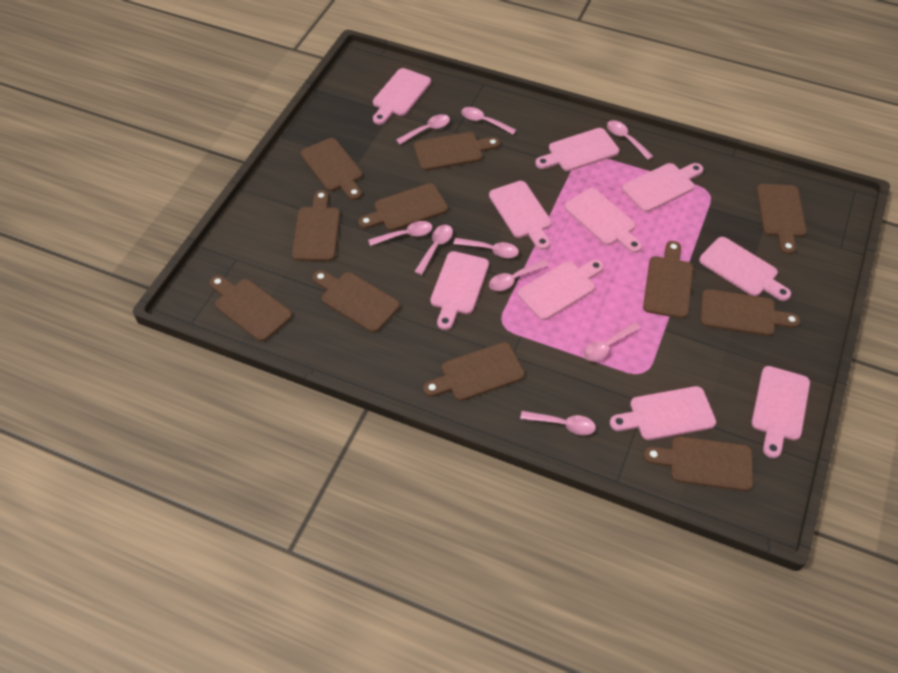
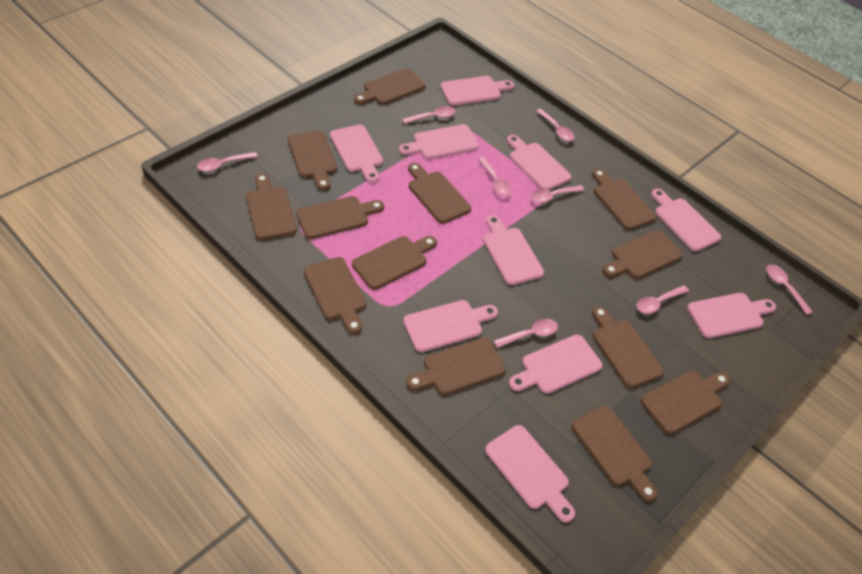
brown cutting board: [210,275,292,342] [292,190,340,261] [301,138,363,200] [312,270,400,333] [358,183,448,231] [414,132,500,171] [423,342,525,401] [643,241,693,319] [644,436,753,491] [700,289,800,336] [757,184,807,255] = 11 -> [246,173,297,240] [288,130,337,191] [296,196,384,239] [304,257,366,334] [352,236,437,290] [354,68,426,105] [406,338,506,395] [408,163,471,224] [572,406,657,502] [592,169,656,230] [592,306,664,388] [603,230,683,279] [641,371,730,434] = 13
pink spoon: [368,221,433,246] [396,114,450,144] [414,225,453,275] [453,238,519,258] [461,107,516,135] [489,260,549,291] [520,411,596,435] [583,322,640,361] [607,120,653,160] = 9 -> [197,152,258,172] [402,106,456,124] [478,157,512,196] [494,319,558,348] [530,185,584,203] [536,109,575,141] [637,285,689,314] [766,264,812,315] = 8

